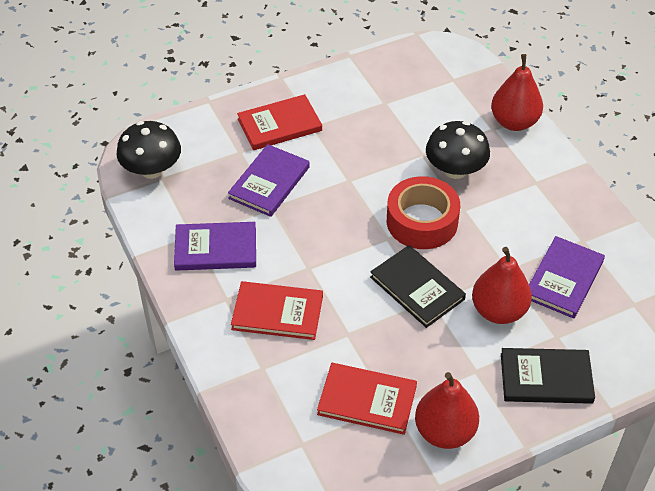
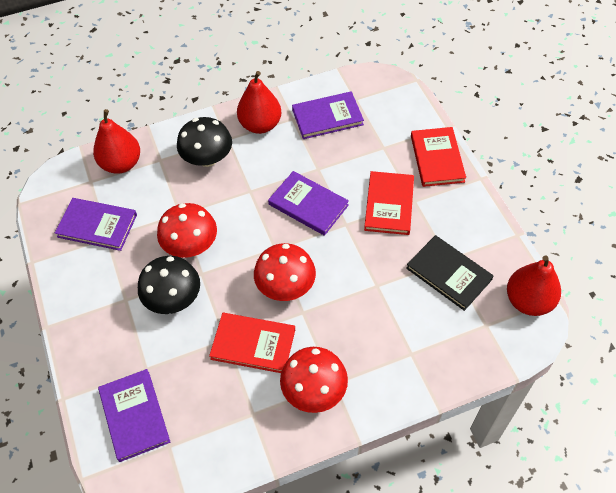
black book: [370,245,466,328] [501,348,595,404] = 2 -> [406,235,493,311] = 1
purple book: [174,222,256,271] [228,144,310,217] [529,236,605,319] = 3 -> [55,198,137,251] [98,369,170,462] [268,171,349,236] [292,91,364,139] = 4
red mushroom: none = 0 -> [157,203,217,258] [254,243,316,301] [280,347,348,413] = 3
red tape: [387,176,460,249] = 1 -> none = 0

